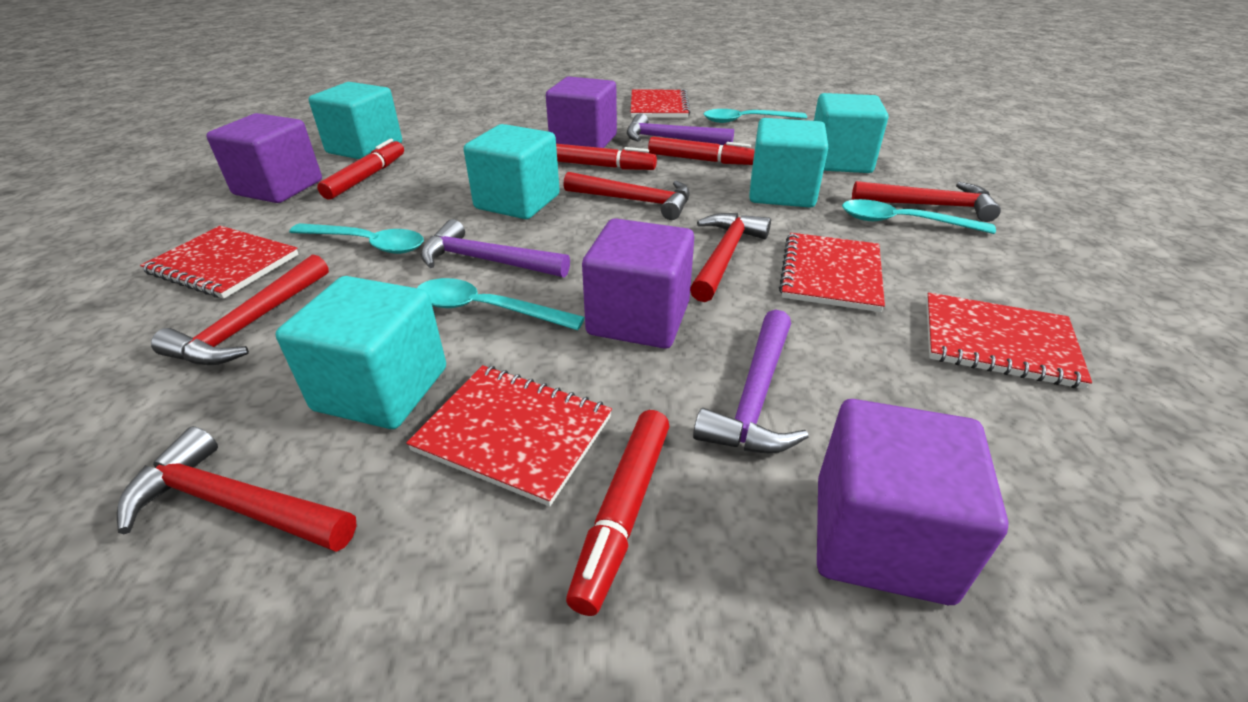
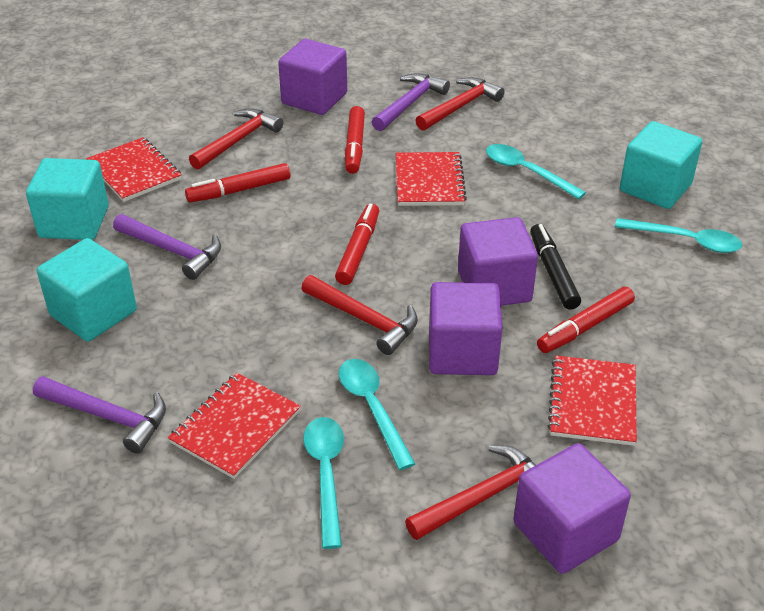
black marker: none = 0 -> [530,224,581,309] = 1
red hammer: [117,426,357,552] [151,254,329,365] [563,172,690,220] [690,213,771,302] [852,181,1001,222] = 5 -> [189,108,283,170] [301,275,418,355] [405,445,536,540] [416,77,505,130] = 4
red notebook: [140,226,299,299] [406,365,612,507] [630,89,690,118] [779,233,885,312] [926,292,1092,389] = 5 -> [86,137,182,202] [168,373,301,479] [396,152,467,206] [548,356,637,446] = 4
turquoise cube: [276,276,446,429] [309,82,402,159] [464,124,560,219] [749,118,828,208] [814,93,889,173] = 5 -> [26,158,109,240] [37,238,137,342] [620,121,702,209] = 3

